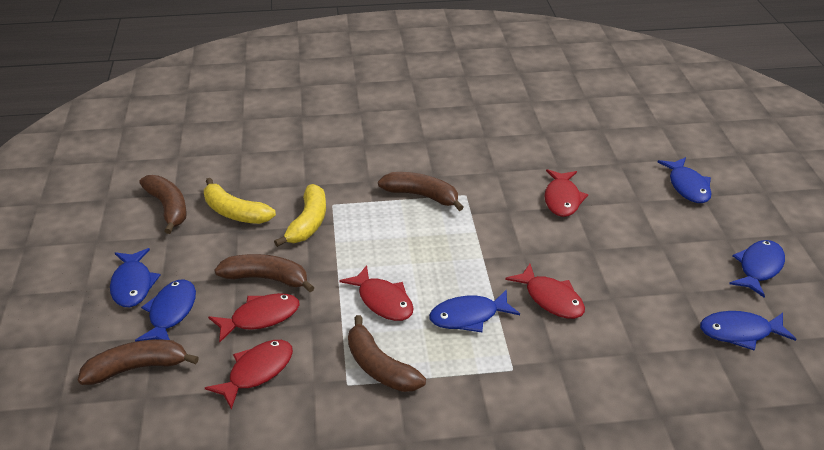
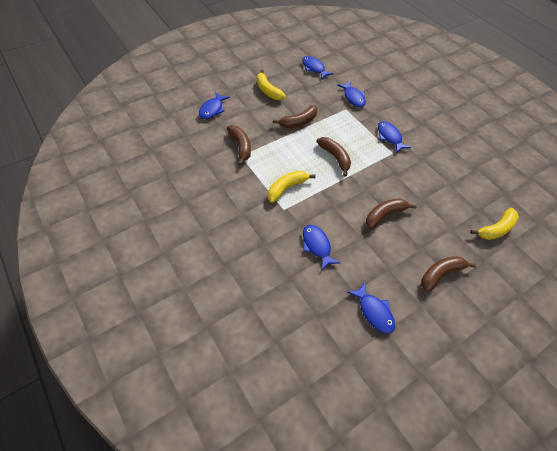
red fish: [205,340,293,410] [208,293,300,342] [339,265,414,321] [505,264,585,319] [545,169,588,217] = 5 -> none = 0
yellow banana: [204,178,276,224] [274,184,326,247] = 2 -> [257,70,286,100] [268,171,315,203] [470,208,519,240] = 3

